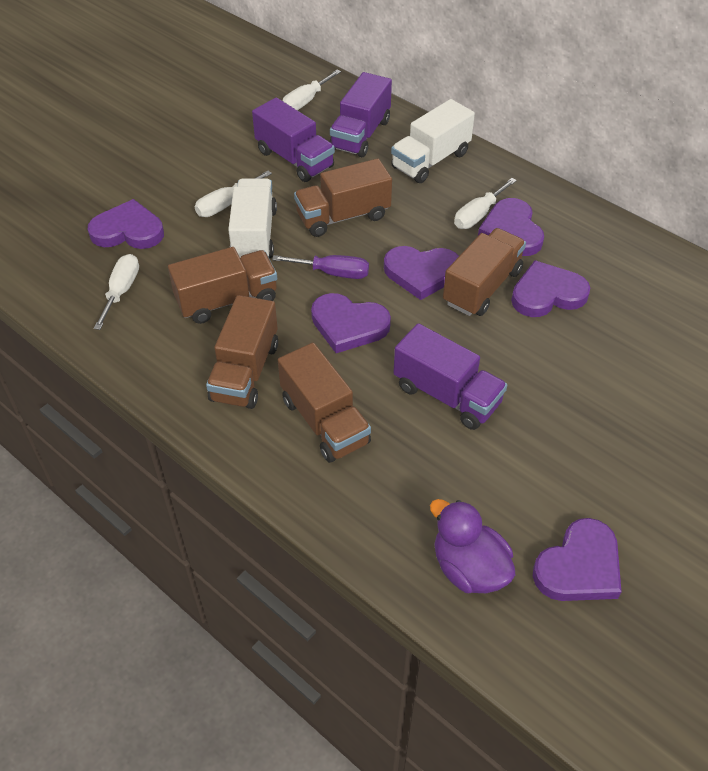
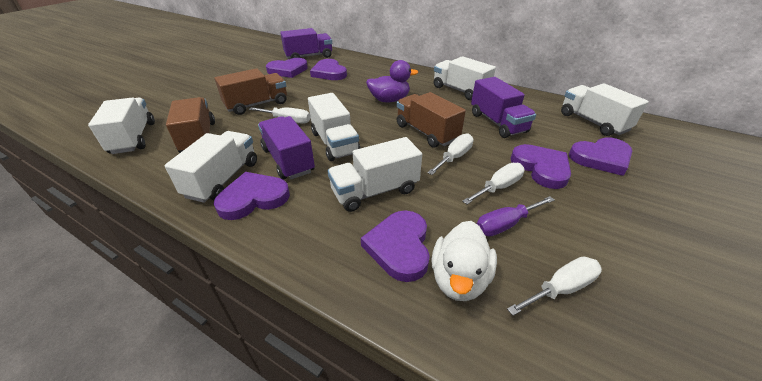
brown truck: [168,247,277,324] [206,295,278,409] [278,343,371,463] [294,158,392,237] [443,228,526,316] = 5 -> [166,97,215,153] [215,68,287,115] [397,92,466,148] = 3
white duck: none = 0 -> [431,221,497,301] = 1
white truck: [228,178,277,258] [391,99,475,183] = 2 -> [88,98,155,154] [164,131,257,203] [308,93,360,161] [328,137,422,212] [433,56,496,100] [561,83,649,136] = 6

